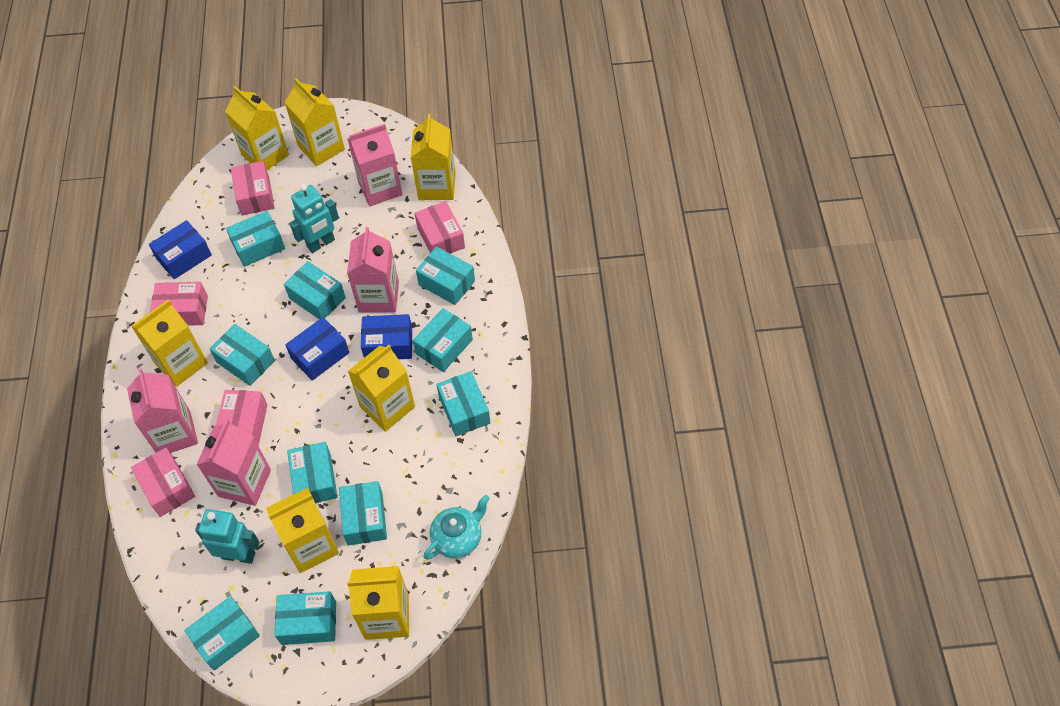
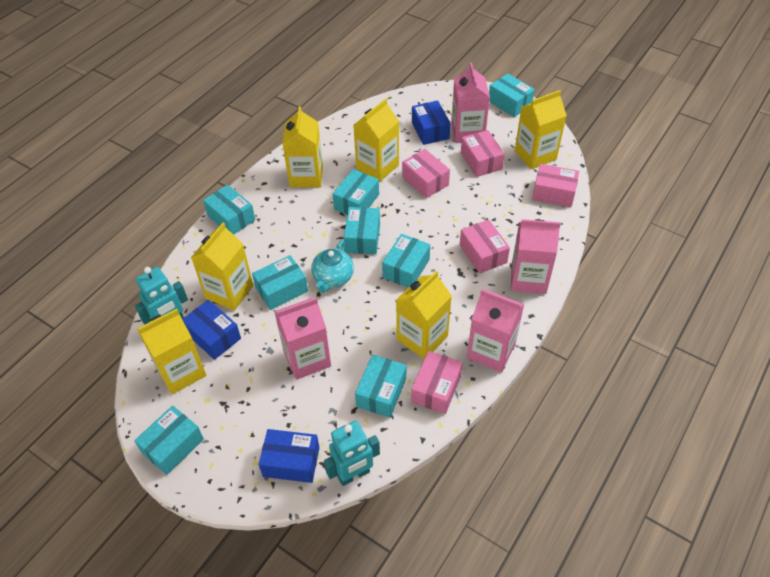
turquoise box: [184,596,260,670] [210,324,275,386] [226,211,285,267] [275,591,336,645] [284,261,346,319] [287,442,338,503] [339,481,387,546] [413,308,473,372] [416,247,475,305] [436,371,490,436] = 10 -> [134,406,204,475] [203,185,255,235] [252,255,308,310] [333,169,379,215] [344,207,380,254] [355,355,406,418] [382,234,430,288] [489,74,535,117] = 8
yellow carton: [131,300,208,387] [225,86,289,170] [266,488,339,573] [284,78,345,166] [347,566,409,640] [348,345,415,432] [411,114,456,200] = 7 -> [137,309,207,394] [191,223,254,311] [282,106,323,187] [353,99,399,182] [396,271,452,359] [515,90,567,169] = 6

